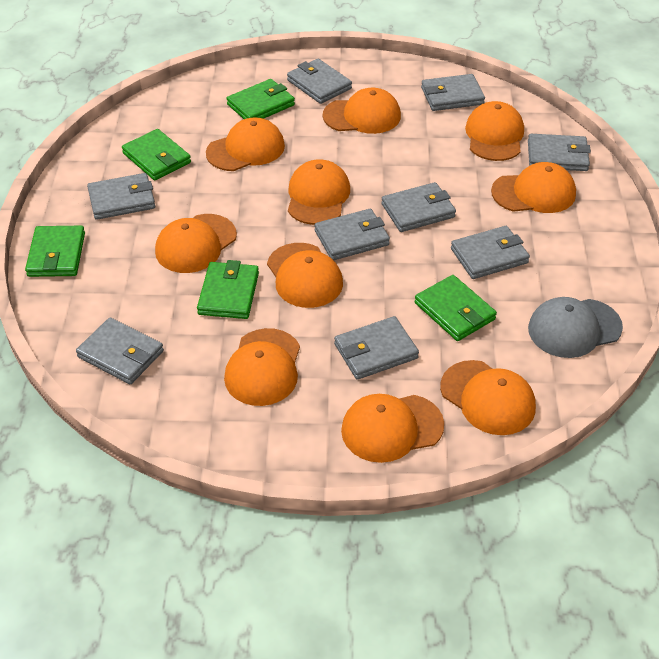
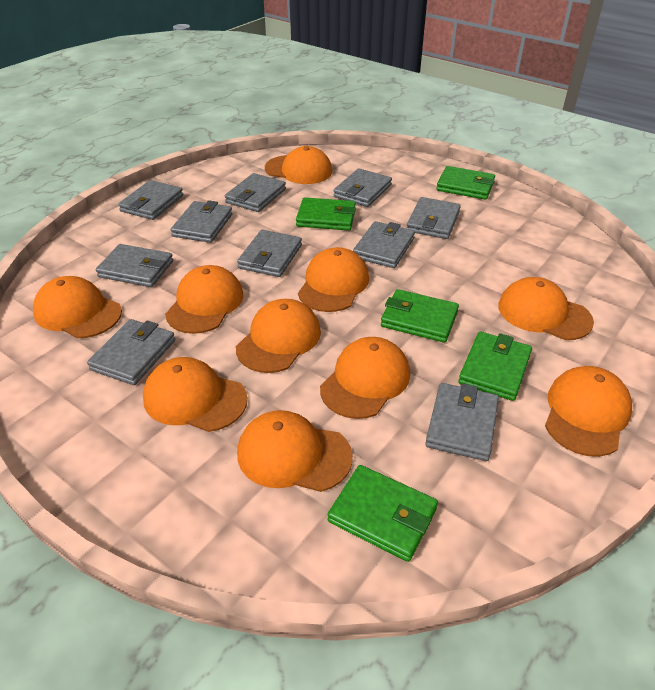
grey cap: [528,297,623,358] = 1 -> none = 0
grey wallet: [76,318,164,384] [87,173,155,220] [287,59,352,104] [315,209,390,260] [334,316,419,380] [381,182,456,232] [421,74,485,111] [451,226,530,279] [528,134,591,171] = 9 -> [87,319,175,385] [96,244,173,287] [118,180,183,220] [171,200,232,243] [225,173,286,212] [237,230,302,277] [334,168,392,207] [353,221,415,268] [406,197,461,239] [425,383,499,461] = 10

